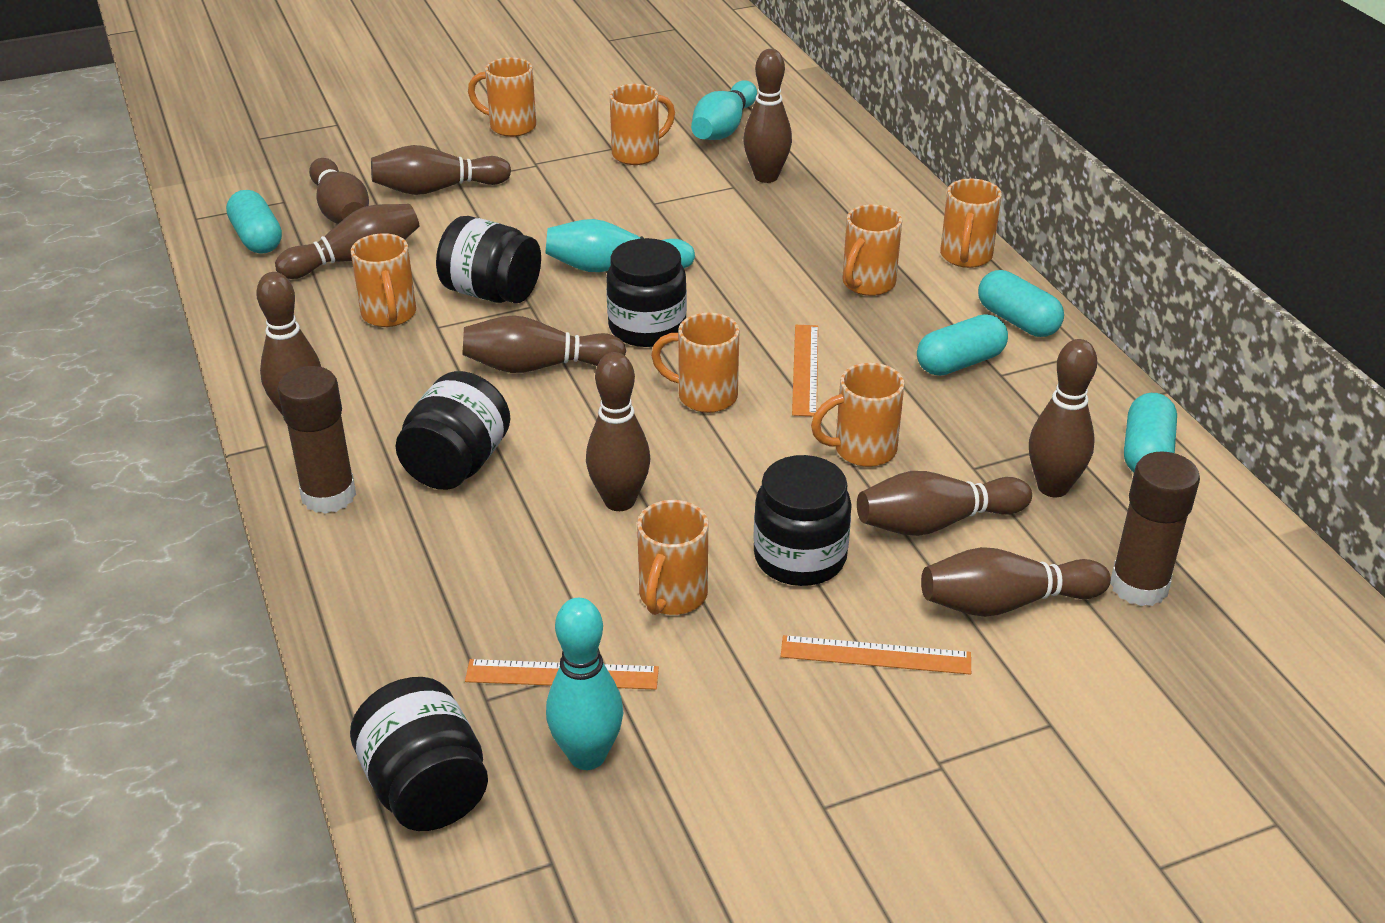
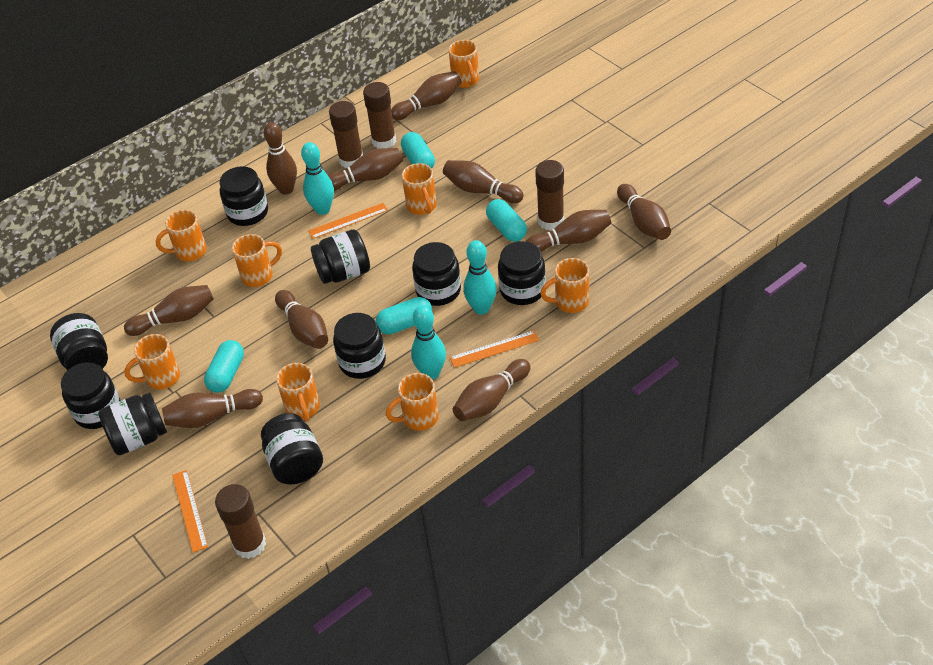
black jar: [350,677,488,831] [396,371,510,490] [436,216,541,303] [606,238,687,347] [753,455,852,586] = 5 -> [50,313,108,371] [61,362,121,429] [99,393,167,455] [220,166,268,226] [261,413,323,484] [311,229,370,284] [333,313,386,379] [412,242,461,306] [498,241,546,305] = 9
brown glue stick: [277,366,356,514] [1110,451,1200,606] = 2 -> [215,484,266,559] [329,101,363,168] [363,82,396,149] [535,160,564,230] = 4

